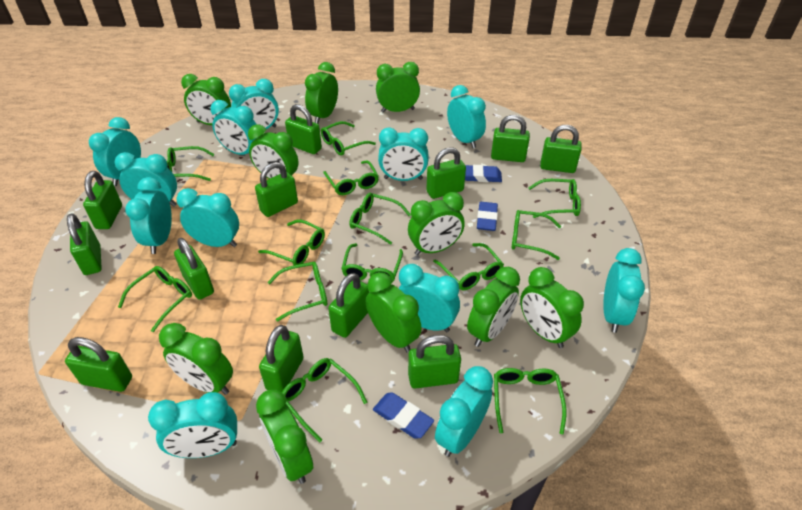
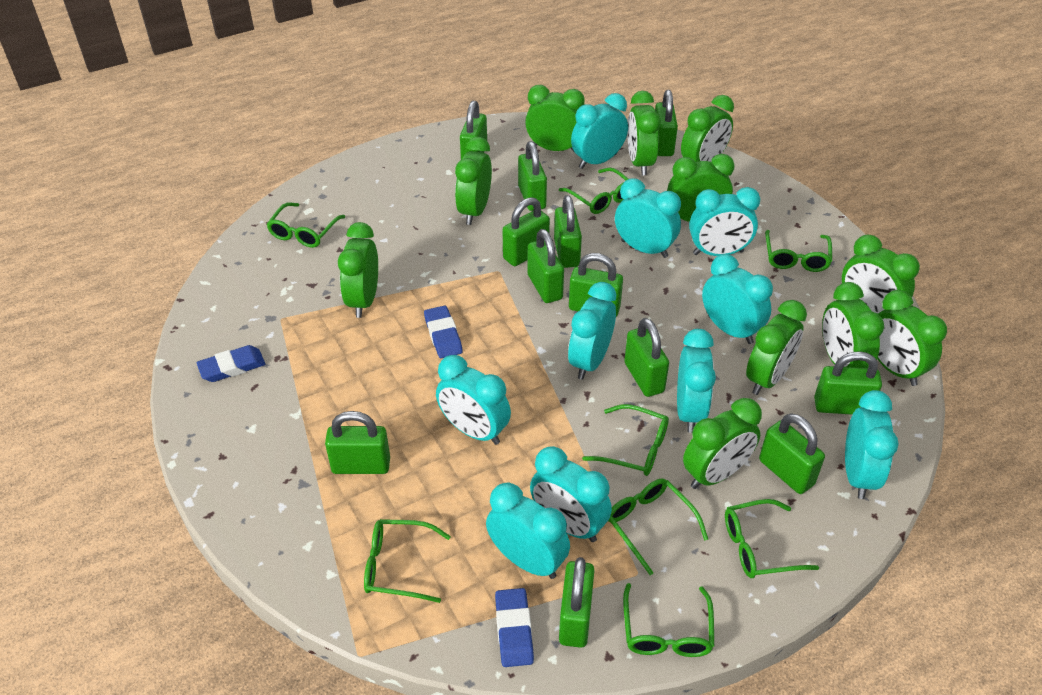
green clock: [159,323,233,395] [181,74,231,125] [248,124,299,179] [256,390,313,484] [305,62,338,124] [366,272,422,352] [376,62,420,113] [408,192,465,255] [467,267,520,347] [520,267,584,348] = 10 -> [338,222,378,318] [455,137,492,225] [525,85,585,152] [627,91,661,175] [667,154,735,222] [681,95,734,162] [683,398,762,489] [746,300,807,395] [822,282,884,368] [842,234,920,314] [877,290,947,386] = 11
green glasses: [118,266,192,332] [167,146,215,181] [258,219,325,265] [268,262,327,321] [282,358,367,443] [321,121,376,156] [323,160,379,195] [341,243,403,281] [349,193,411,245] [433,243,504,290] [494,368,566,435] [512,210,561,260] [528,179,581,218] = 13 -> [266,202,345,248] [364,519,451,603] [559,168,628,214] [582,404,669,476] [608,479,708,575] [623,583,714,657] [725,499,819,578] [765,230,832,272] = 8
turquoise clock: [89,117,141,186] [115,152,177,207] [125,177,172,254] [148,392,237,458] [177,188,239,247] [210,100,256,155] [229,79,279,129] [378,127,428,181] [399,264,460,332] [435,366,493,457] [447,85,486,149] [603,248,645,333] = 12 -> [436,355,511,445] [486,483,570,579] [530,446,612,542] [568,282,616,380] [571,93,628,169] [615,179,681,258] [677,329,716,433] [689,187,760,256] [702,254,773,344] [845,390,899,499] = 10

